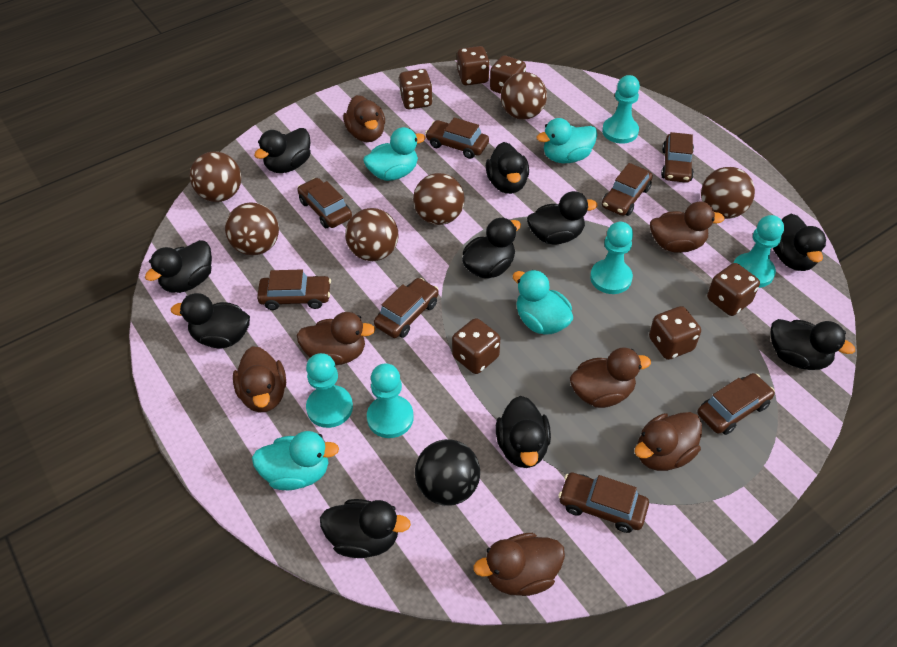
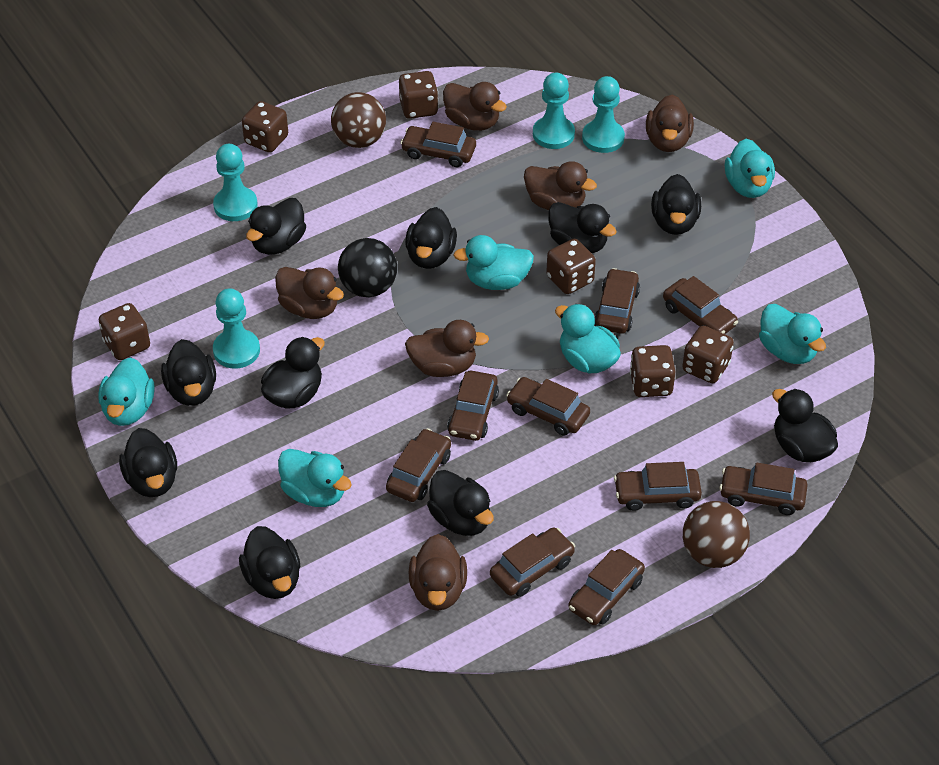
brown ball: [190,151,241,202] [225,202,279,255] [345,208,398,261] [413,173,465,225] [501,72,547,120] [701,167,755,219] = 6 -> [331,92,386,148] [683,501,750,568] = 2
brown car: [257,269,331,310] [298,178,352,228] [374,278,439,338] [425,117,489,159] [558,472,649,533] [602,163,653,216] [661,132,694,183] [698,373,775,435] = 8 -> [386,428,451,502] [400,122,476,167] [447,371,499,441] [490,528,575,597] [506,377,590,436] [568,549,645,625] [594,268,640,334] [614,462,702,511] [663,276,738,334] [719,463,808,515] = 10
brown duck: [233,346,286,412] [297,312,375,365] [343,95,385,142] [474,533,565,596] [570,347,651,408] [634,412,702,471] [650,202,725,253] = 7 -> [275,267,344,319] [405,320,489,377] [409,534,467,611] [443,82,507,131] [524,161,597,210] [646,95,694,152] = 6
turquoise duck: [252,431,339,490] [363,127,426,181] [512,270,573,334] [536,118,597,163] = 4 -> [98,357,155,426] [278,449,352,507] [453,235,534,290] [555,304,621,373] [725,139,775,198] [759,304,826,364] = 6
turquoise pawn: [306,353,353,428] [367,363,414,438] [590,222,633,294] [602,75,640,144] [734,215,784,288] = 5 -> [213,144,258,221] [213,288,260,368] [533,73,575,149] [582,76,625,153] = 4

